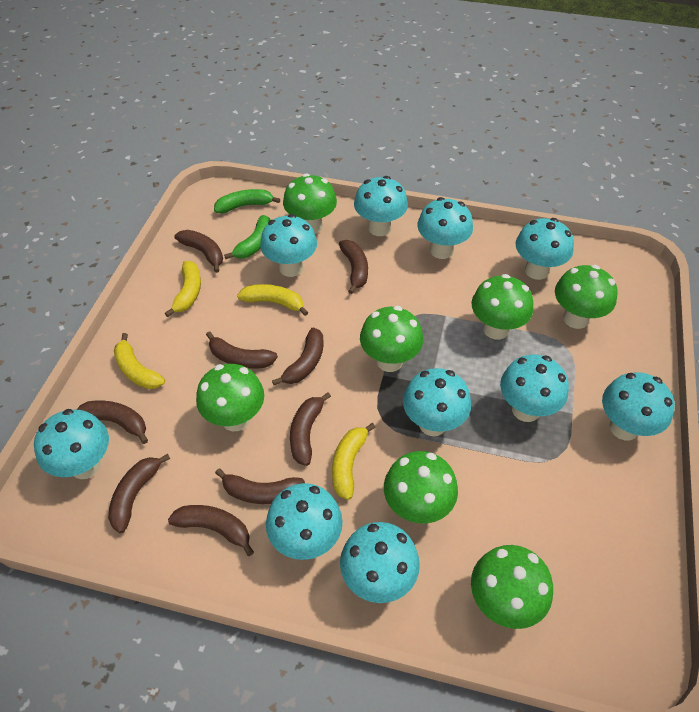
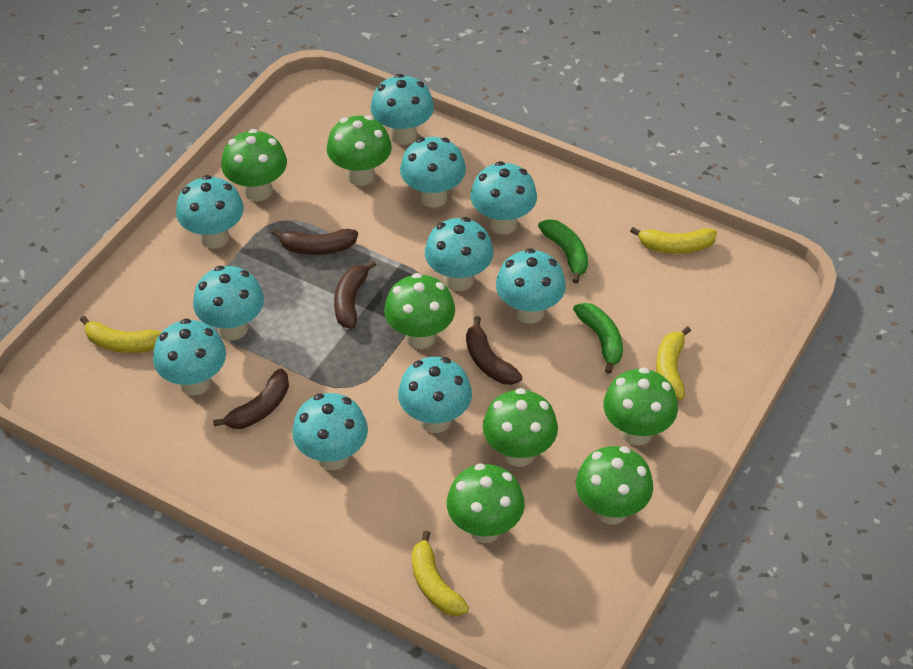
brown banana: [76,401,148,444] [108,454,170,533] [168,505,254,556] [174,230,223,273] [206,331,278,369] [215,468,305,504] [272,327,323,385] [290,392,331,466] [339,240,368,294] = 9 -> [213,369,289,429] [271,229,358,255] [334,261,376,329] [466,316,522,385] = 4

